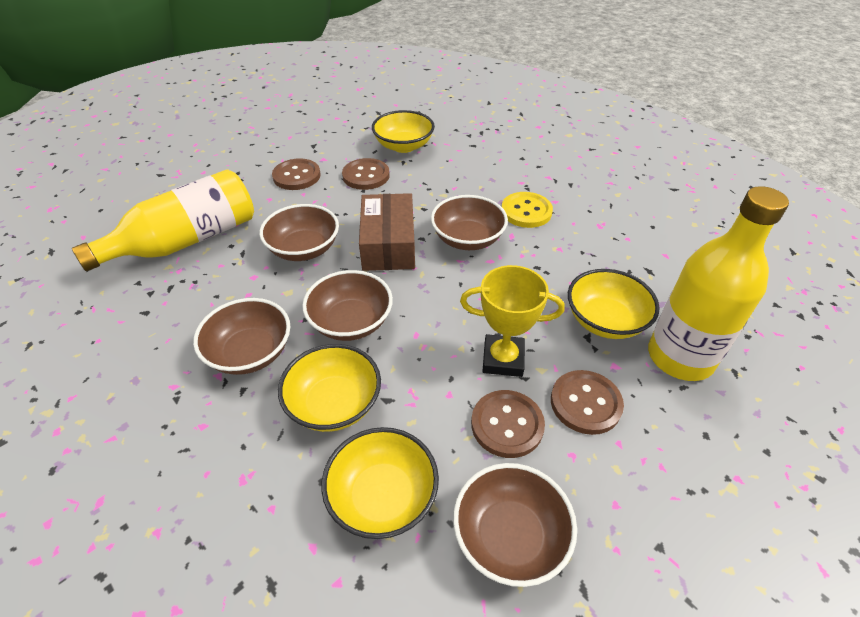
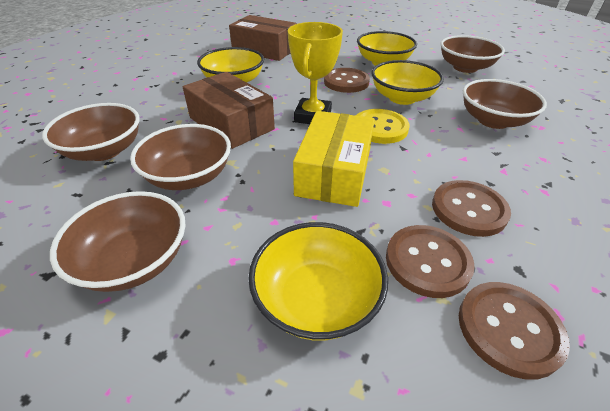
brown box: [359,193,415,271] = 1 -> [183,72,275,149] [229,15,297,61] = 2
yellow bottle: [72,169,254,271] [648,186,789,381] = 2 -> none = 0
yellow box: none = 0 -> [293,111,375,207] = 1

